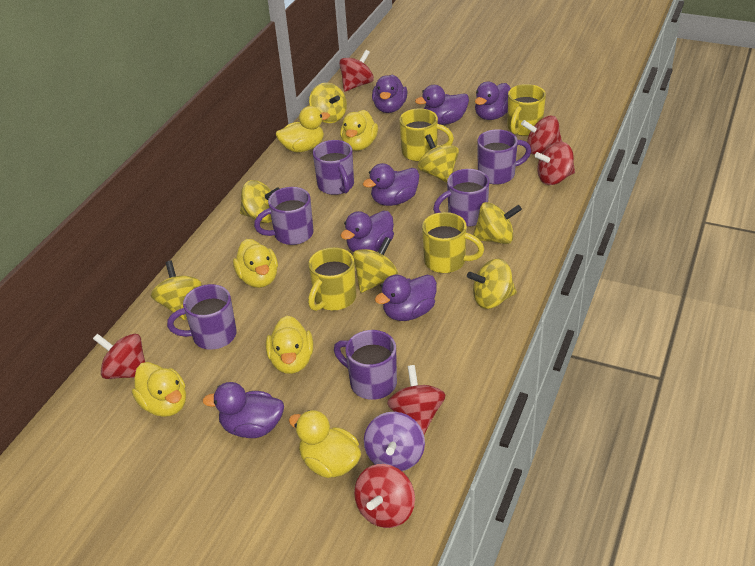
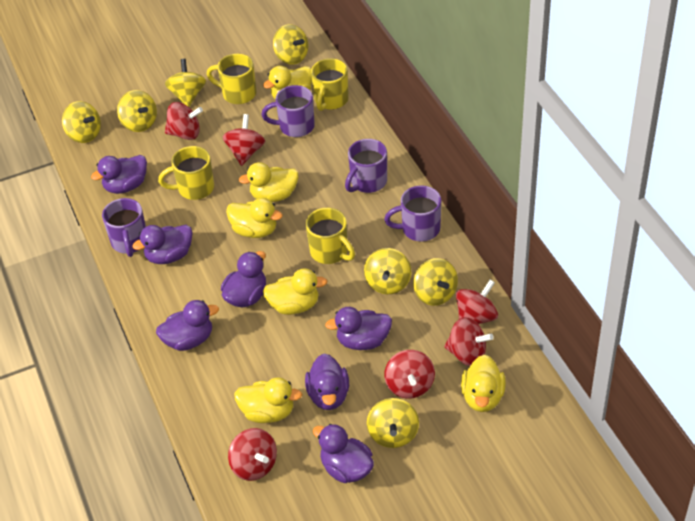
purple mug: [167,284,237,350] [254,187,313,245] [313,140,354,195] [334,330,397,400] [433,169,489,227] [477,129,531,185] = 6 -> [102,198,146,257] [261,85,315,137] [345,139,387,193] [384,185,441,242] = 4
purple spinning top: [364,412,425,471] = 1 -> none = 0

